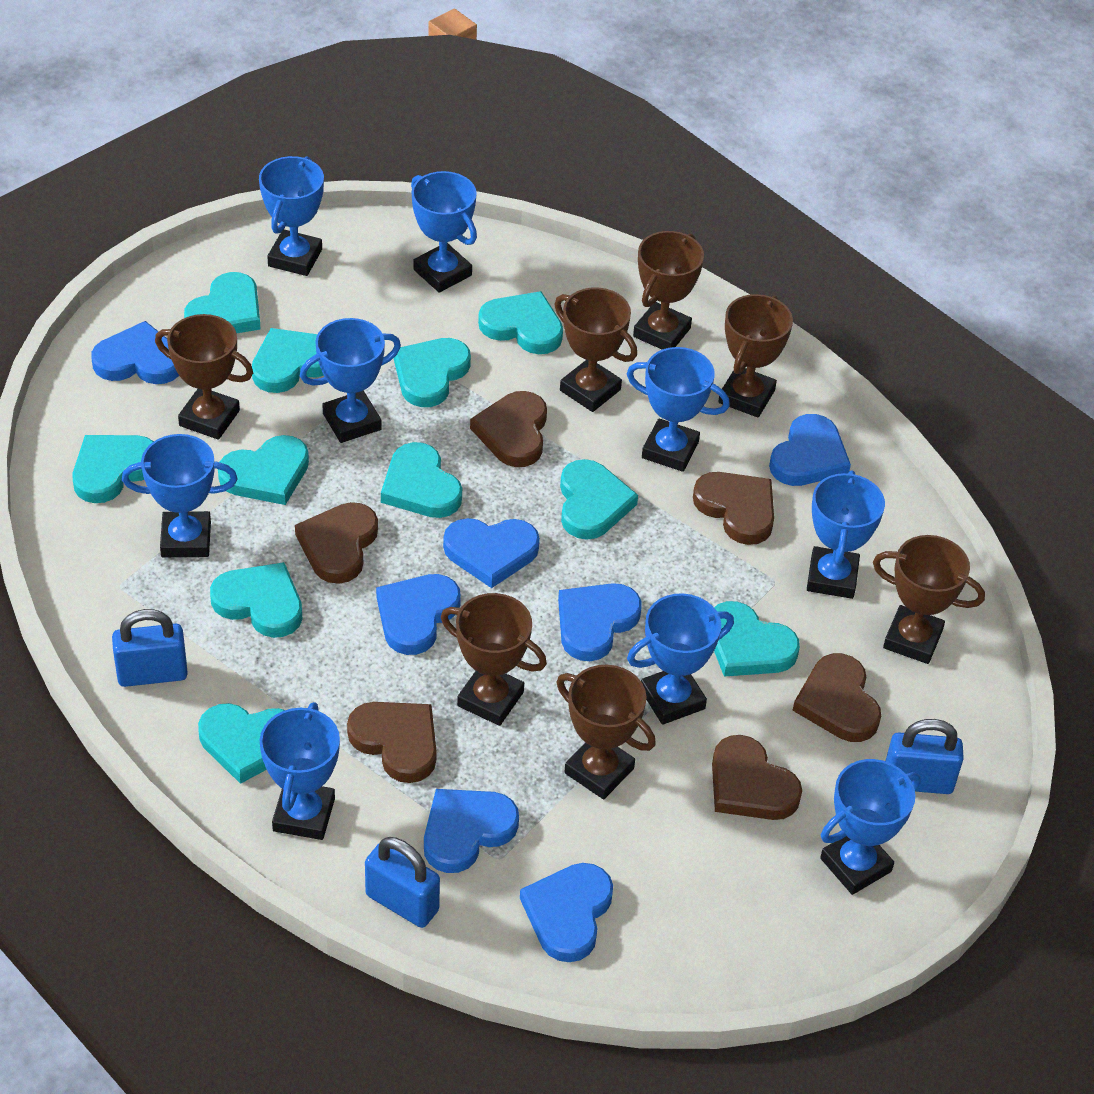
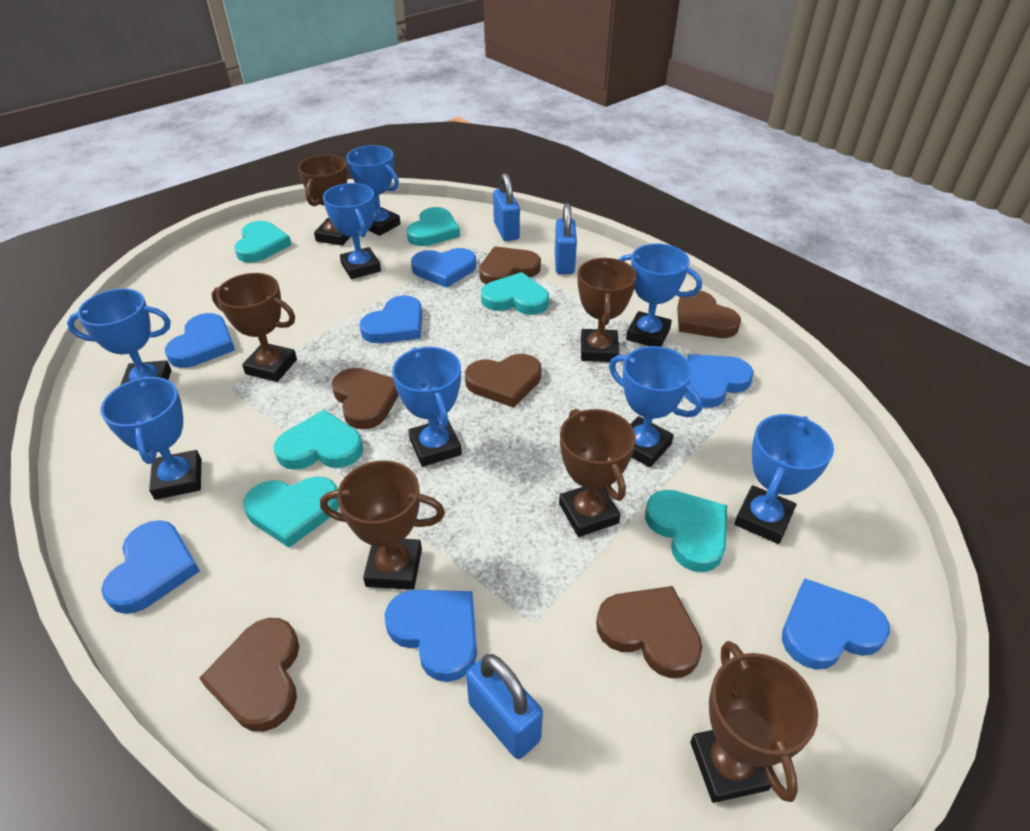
blue trophy: [122,434,237,557] [259,156,324,276] [259,702,340,840] [300,318,401,443] [411,171,477,293] [627,347,730,472] [627,593,734,725] [807,470,885,599] [820,759,921,895] = 9 -> [67,289,171,385] [101,376,201,500] [323,183,381,279] [346,145,401,236] [392,347,462,467] [609,346,702,467] [618,243,702,347] [734,414,834,544] = 8
brown trophy: [155,314,253,440] [441,593,547,726] [555,288,637,412] [557,665,656,799] [633,231,704,349] [718,294,793,418] [873,535,985,664] = 7 -> [211,273,297,382] [298,155,350,246] [320,460,445,590] [559,409,636,537] [578,258,637,362] [690,641,818,803] = 6
turquoise heart: [72,435,154,503] [184,272,261,333] [198,703,285,784] [210,562,303,638] [218,435,309,505] [252,328,324,393] [381,442,462,518] [394,338,471,407] [478,291,563,354] [560,459,638,540] [714,601,800,677] = 11 -> [234,221,292,263] [243,476,339,548] [274,410,363,470] [406,207,460,246] [481,272,549,315] [645,490,727,572] = 6

